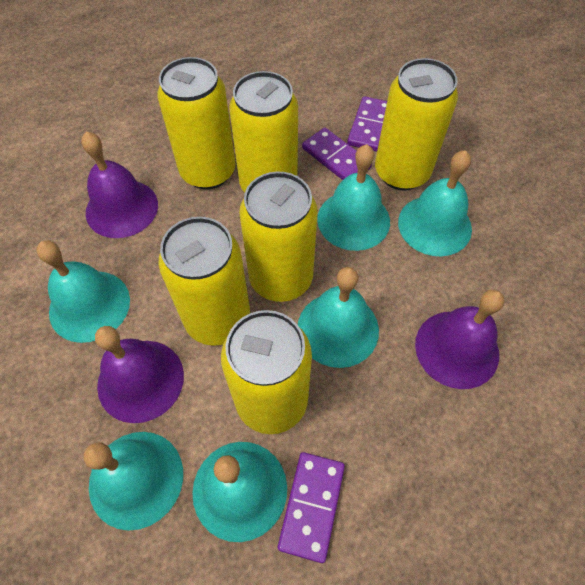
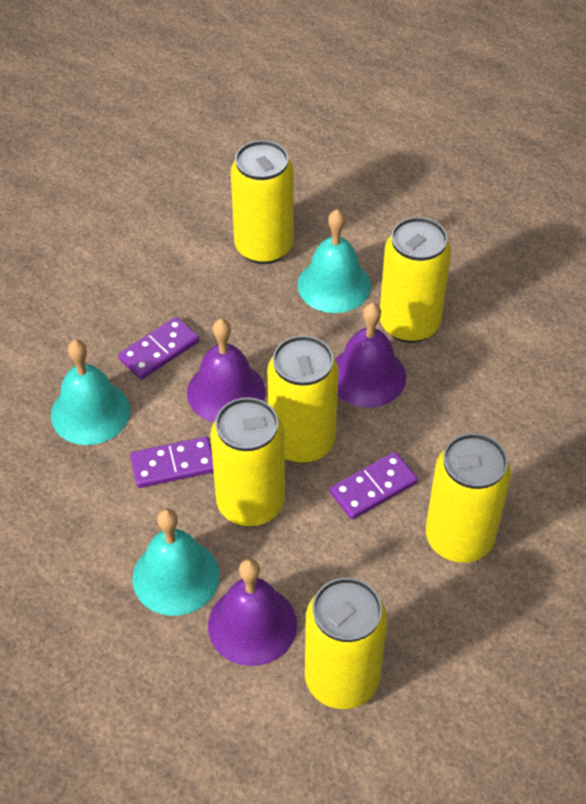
turquoise bell: [37,240,130,343] [84,432,183,531] [192,442,287,542] [298,267,379,368] [317,144,390,251] [398,150,472,256] = 6 -> [51,340,130,445] [133,509,219,616] [297,209,371,313] = 3

